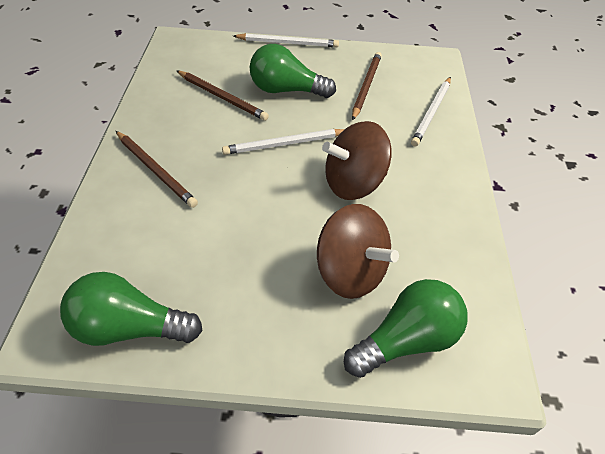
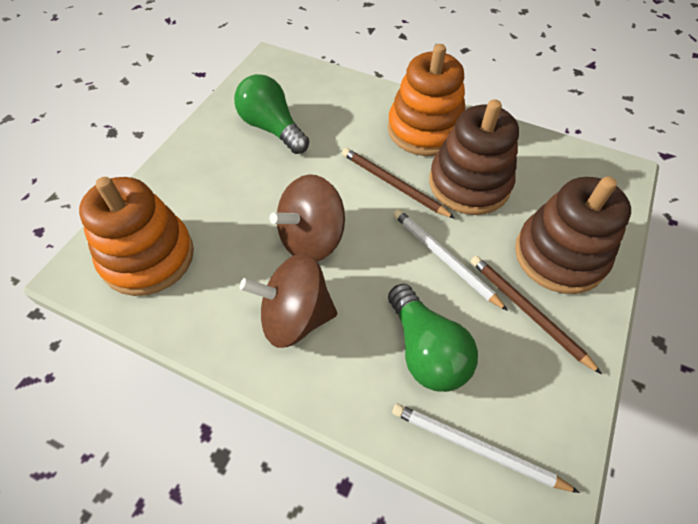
brown pencil: [116,131,198,208] [176,70,269,121] [352,52,382,120] = 3 -> [342,148,455,219] [471,256,602,374] = 2
brown stacking toy: none = 0 -> [429,99,519,215] [515,177,631,294] = 2
green light bulb: [60,272,203,346] [250,44,336,98] [344,279,467,378] = 3 -> [234,74,309,154] [388,284,478,392] = 2
orange stacking toy: none = 0 -> [79,177,194,296] [388,44,465,156] = 2
white pencil: [222,129,344,155] [234,33,339,48] [411,77,451,146] = 3 -> [392,404,580,493] [393,209,508,311] = 2

